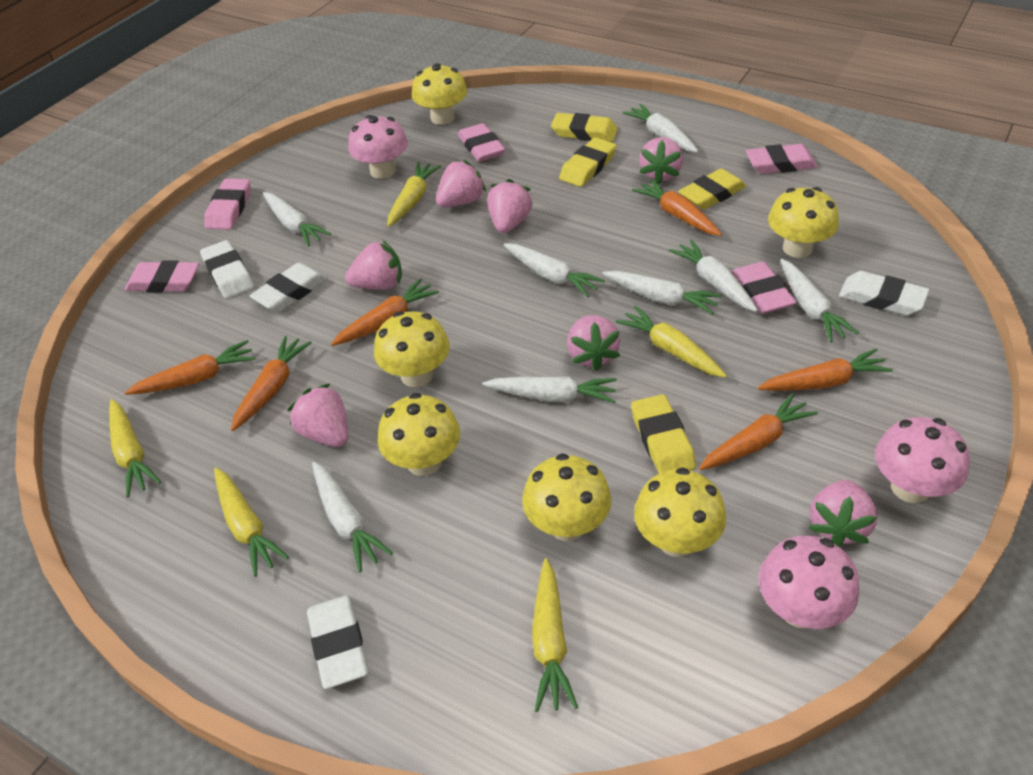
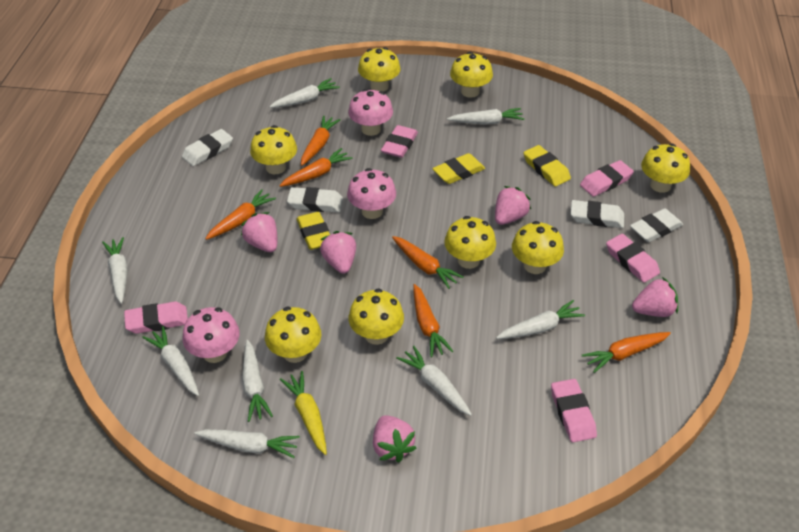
pink strawberry: [287,384,348,447] [345,240,402,289] [436,160,486,208] [487,179,533,233] [567,315,620,371] [639,137,683,185] [809,480,878,547] = 7 -> [241,212,277,252] [320,231,356,274] [373,415,416,462] [495,186,531,225] [632,277,678,317] = 5
yellow carrot: [109,399,161,497] [214,468,289,577] [387,162,441,227] [532,558,578,712] [616,306,727,378] = 5 -> [280,371,327,455] = 1
yellow eraser: [551,113,618,142] [559,137,617,187] [631,394,696,474] [678,169,746,210] = 4 -> [296,212,330,250] [432,153,485,184] [524,145,571,187] = 3
yellow mushroom: [374,311,450,387] [378,393,460,476] [412,63,468,125] [522,453,611,541] [634,468,726,557] [768,187,839,258] = 6 -> [250,125,297,174] [265,307,322,363] [349,289,404,345] [358,47,401,92] [444,216,496,269] [450,52,493,98] [512,221,564,274] [641,144,690,193] = 8

